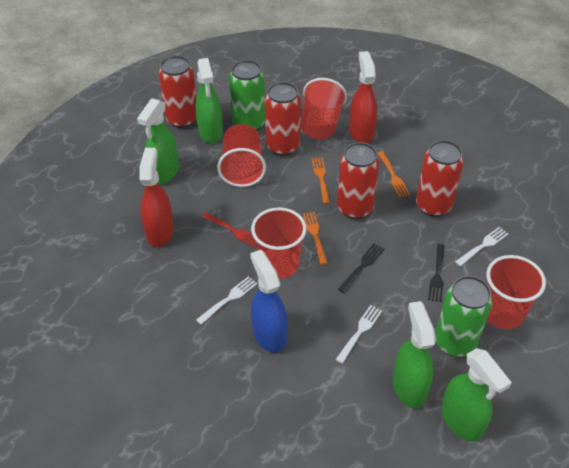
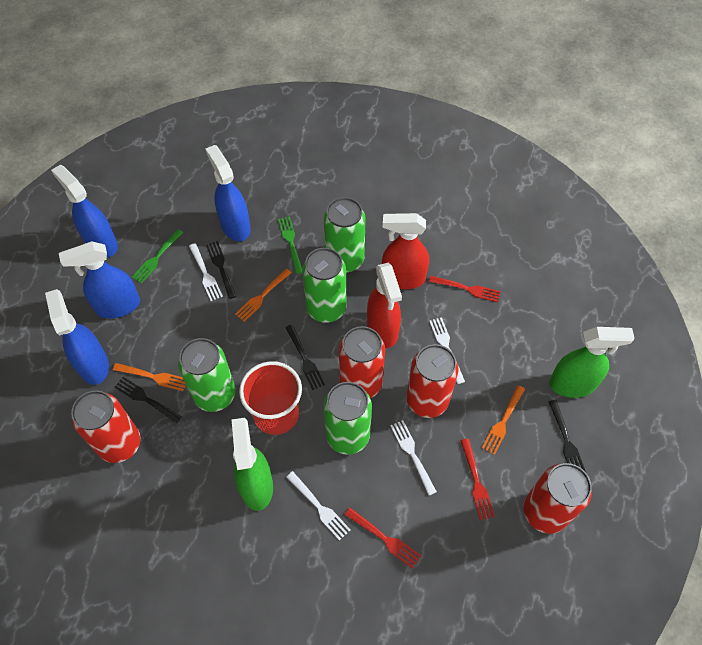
black fork: [338,243,385,293] [428,244,445,302] = 2 -> [114,377,182,423] [206,241,236,299] [285,324,325,390] [549,400,586,472] = 4
blue spray bottle: [250,250,288,353] = 1 -> [45,289,109,385] [51,165,118,257] [59,241,140,319] [205,145,251,241] = 4
green can: [229,60,265,131] [435,276,492,357] = 2 -> [178,338,235,412] [302,248,346,323] [323,382,372,455] [324,197,366,273] = 4
green fork: none = 0 -> [132,229,184,283] [278,217,302,274] = 2
green spray bottle: [137,98,179,185] [195,58,223,143] [393,301,436,408] [441,348,512,442] = 4 -> [232,418,273,511] [549,327,635,398] = 2
red cup: [217,124,266,187] [251,208,307,279] [300,78,347,139] [486,255,546,329] = 4 -> [239,361,302,435] = 1
red fork: [202,212,256,248] = 1 -> [345,508,421,569] [429,276,501,302] [460,439,495,520] = 3
white fork: [196,276,257,325] [335,305,382,364] [455,227,508,266] = 3 -> [189,243,223,301] [286,471,350,541] [390,420,437,495] [429,317,465,384] = 4

